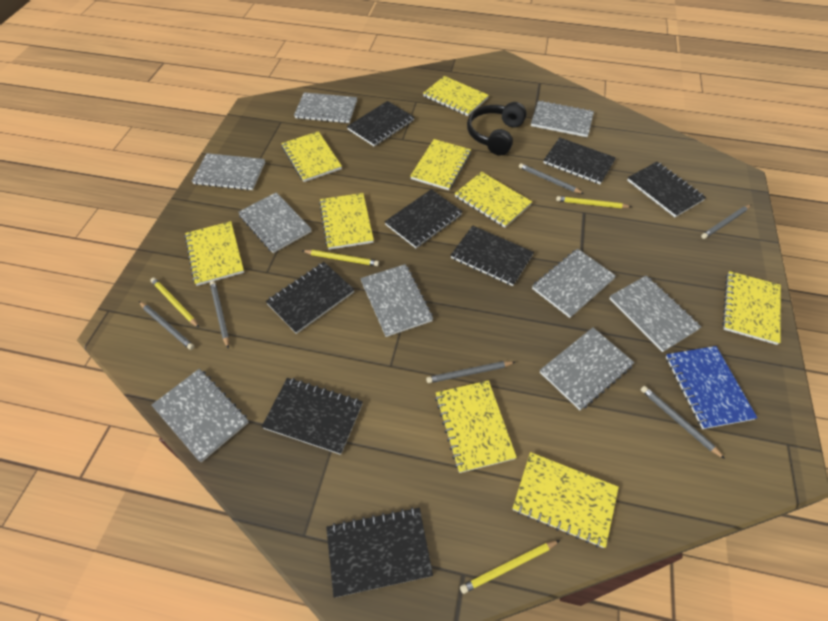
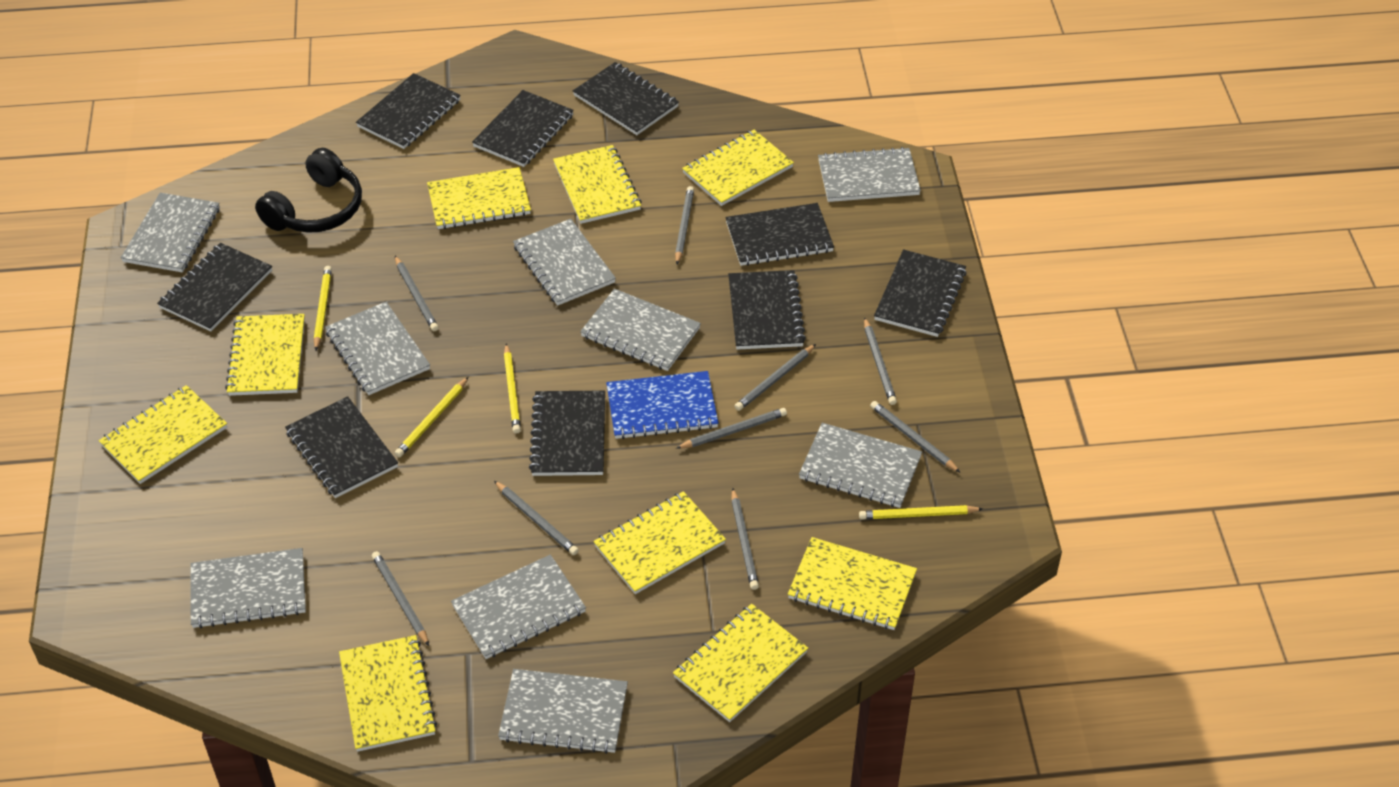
black notebook: [262,378,363,455] [266,262,354,334] [326,507,433,597] [347,101,414,146] [385,189,463,248] [451,225,534,286] [543,137,616,184] [627,162,706,217] = 8 -> [157,243,272,331] [285,396,398,498] [356,73,461,149] [472,90,574,167] [529,390,605,476] [573,62,679,135] [725,203,834,266] [728,270,806,350] [874,249,967,337] = 9
grey pencil: [139,301,194,350] [210,281,229,349] [426,361,515,383] [519,163,584,194] [641,386,725,459] [701,205,751,239] = 6 -> [372,551,429,646] [395,256,439,331] [494,481,579,555] [675,186,694,264] [676,408,787,449] [731,488,759,590] [734,344,816,411] [864,317,897,405] [870,401,961,473] = 9

